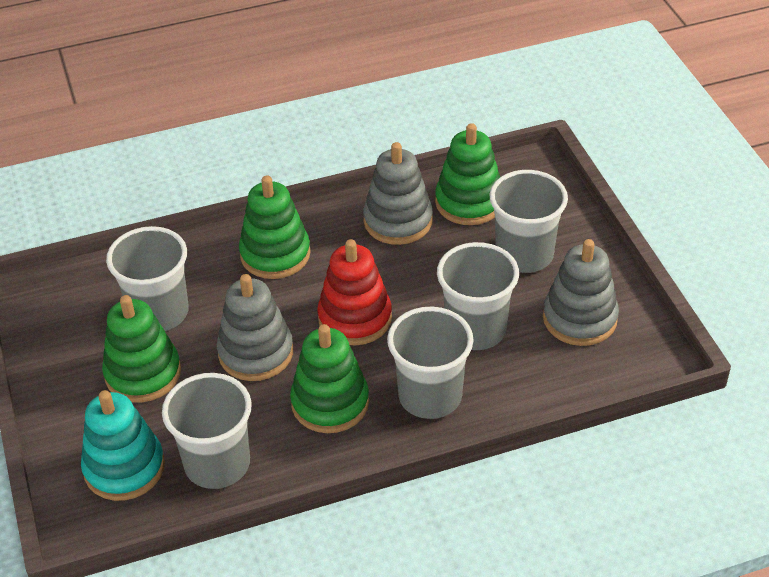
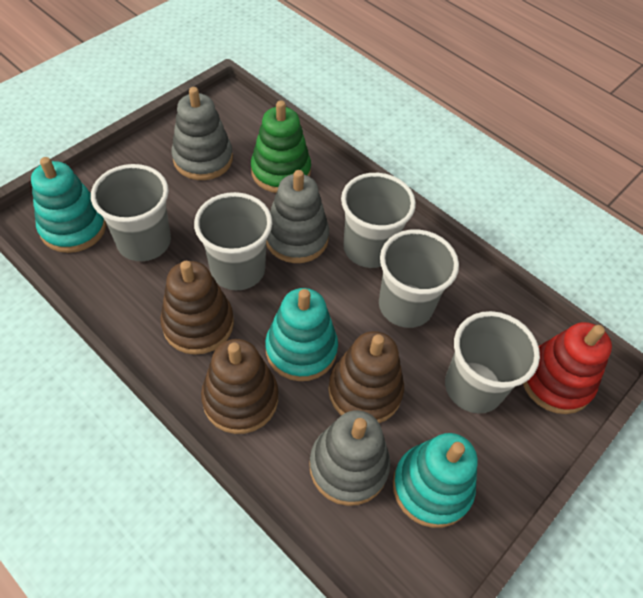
brown stacking toy: none = 0 -> [160,261,234,355] [201,339,278,434] [328,331,404,423] = 3
green stacking toy: [102,295,181,403] [239,176,311,279] [290,324,369,433] [435,123,500,225] = 4 -> [251,100,311,193] = 1
turquoise stacking toy: [81,390,165,501] = 1 -> [31,157,106,253] [265,288,338,381] [393,433,477,528] = 3

